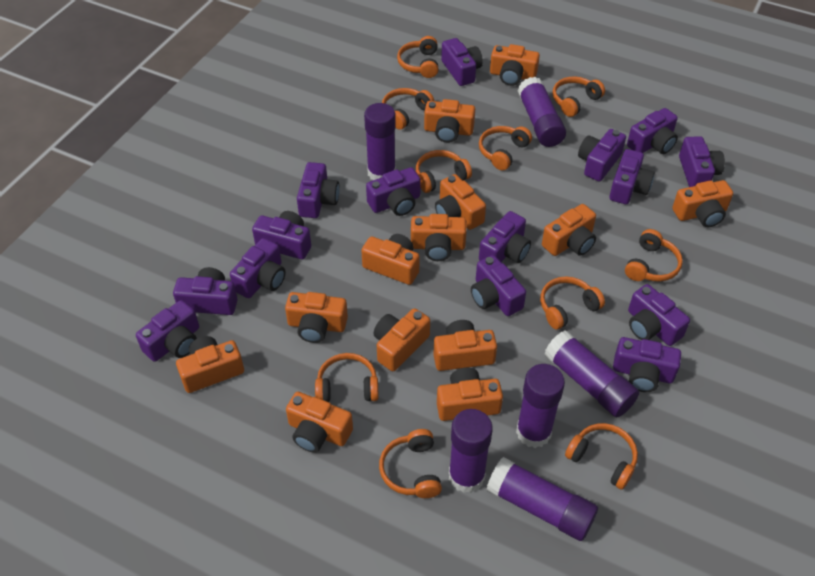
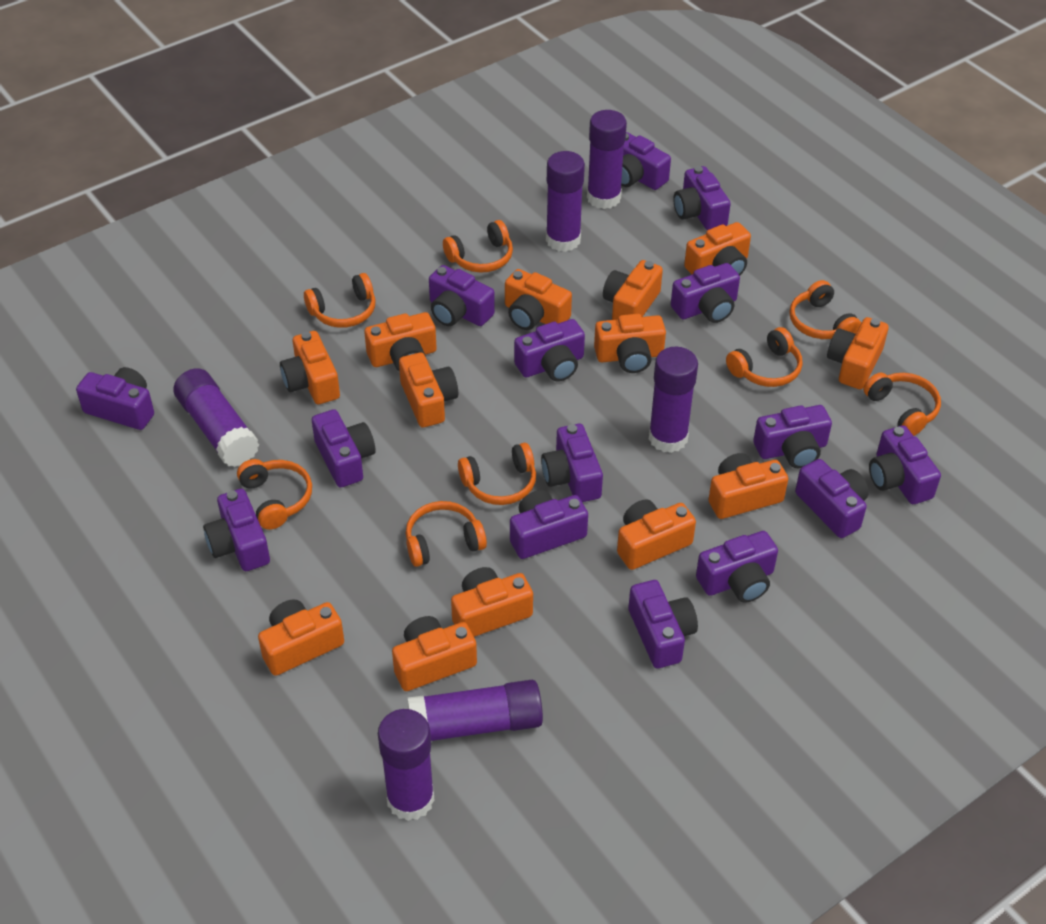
orange headphones: [315,353,379,402] [379,429,442,498] [382,88,434,130] [397,36,439,78] [416,150,472,193] [479,126,532,170] [540,276,605,329] [552,76,605,117] [565,423,638,490] [625,229,683,282] = 10 -> [237,459,312,530] [304,273,375,328] [406,501,487,567] [443,220,513,273] [458,443,536,505] [726,327,803,387] [789,280,861,339] [863,373,941,436] = 8

